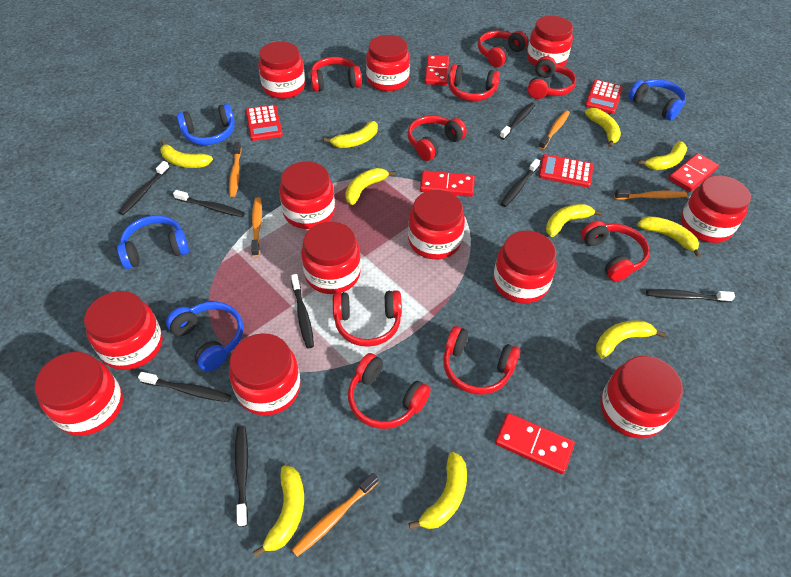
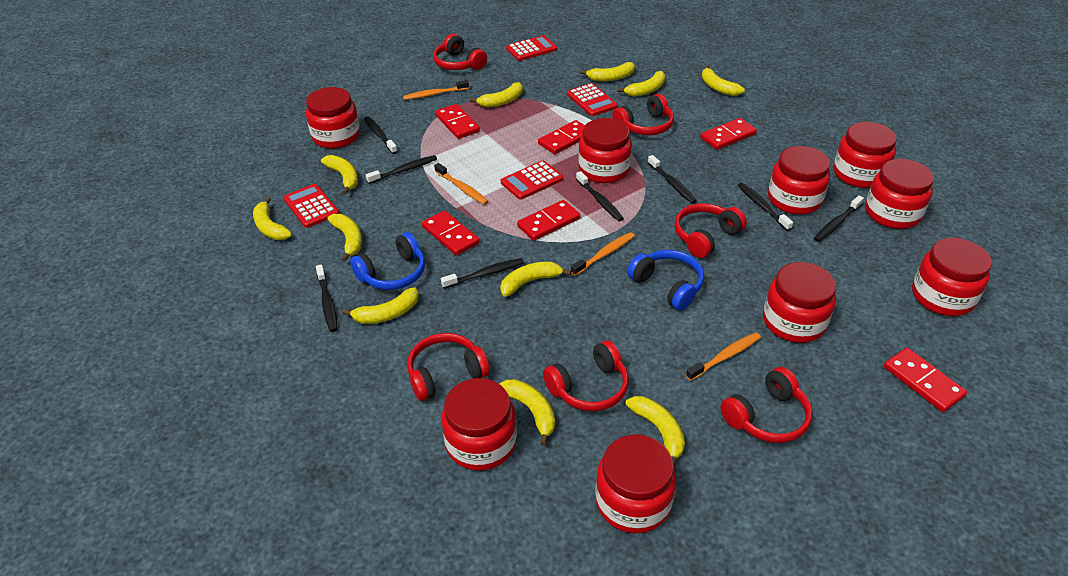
blue headphones: [117,215,189,269] [166,301,243,372] [177,104,235,145] [628,79,686,121] = 4 -> [350,232,425,290] [627,250,704,311] = 2
orange toothbrush: [229,142,242,197] [251,197,262,257] [292,473,378,557] [539,110,570,150] [614,189,688,200] = 5 -> [403,80,469,100] [434,163,489,205] [571,232,635,276] [686,332,761,381] = 4
red calculator: [246,105,283,141] [538,154,593,187] [585,80,623,114] = 3 -> [283,184,339,228] [501,161,563,200] [506,35,557,61] [567,83,618,116] = 4
red domino: [420,170,475,197] [425,55,449,86] [495,413,575,474] [669,153,719,192] = 4 -> [422,210,480,256] [435,104,480,139] [517,200,580,241] [538,120,585,154] [700,118,757,150] [884,348,967,412] = 6
red headphones: [310,57,362,92] [333,290,402,347] [348,353,431,429] [407,115,467,161] [443,326,520,394] [449,64,500,101] [478,30,528,67] [527,56,576,99] [581,221,650,282] = 9 -> [407,333,490,401] [433,34,487,70] [543,340,629,411] [612,94,674,135] [675,203,747,258] [721,367,812,443] = 6
red jar: [35,352,123,436] [84,291,163,370] [229,333,301,416] [258,41,305,99] [279,162,335,229] [301,222,361,294] [366,35,410,91] [408,190,465,259] [493,231,556,303] [527,16,573,66] [601,356,683,439] [681,175,751,243] = 12 -> [306,87,360,149] [442,378,517,471] [578,118,632,183] [595,435,676,534] [763,262,836,343] [768,146,830,215] [833,122,897,188] [865,159,934,229] [912,238,992,316] = 9
yellow banana: [160,140,213,168] [253,465,304,558] [323,121,378,148] [345,168,396,205] [408,452,467,530] [546,204,603,237] [585,108,621,148] [596,320,666,358] [637,216,701,258] [638,141,687,170] = 10 -> [253,197,292,240] [321,155,358,194] [327,214,362,262] [342,287,419,324] [470,82,523,108] [500,261,571,297] [500,379,555,446] [580,62,635,82] [617,71,665,97] [625,396,685,468] [702,65,745,96] = 11

